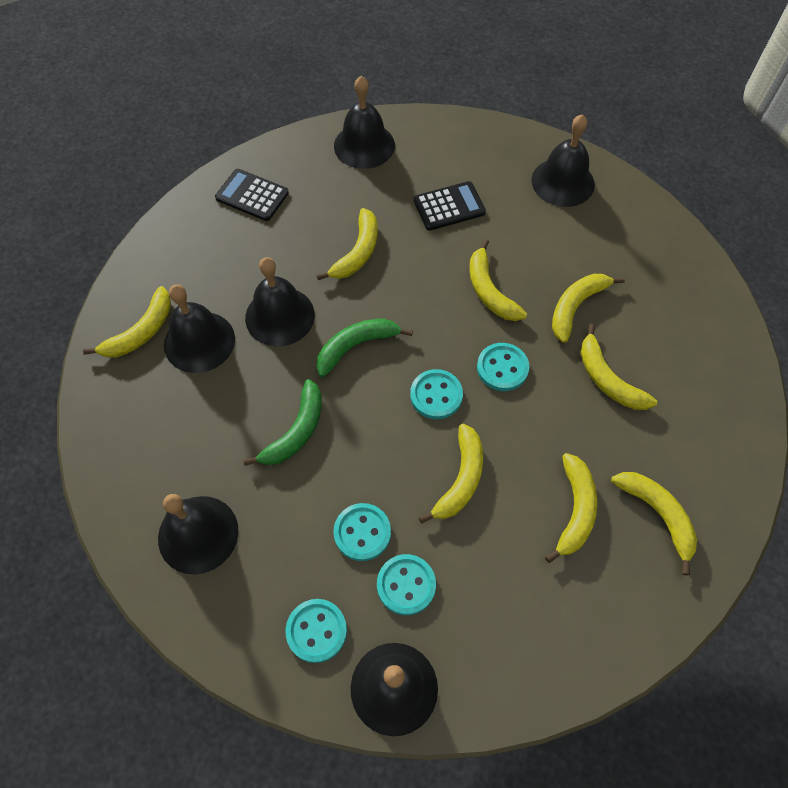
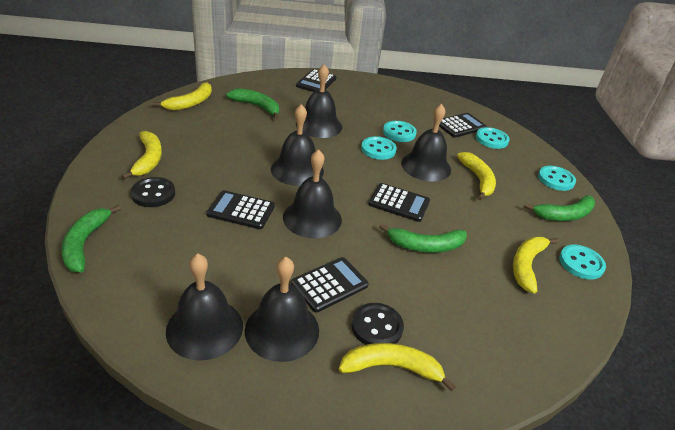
black button: none = 0 -> [131,177,175,207] [352,303,404,345] = 2
black calculator: [215,169,289,221] [414,181,486,231] = 2 -> [207,190,275,229] [291,257,369,312] [296,69,337,92] [369,183,430,222] [439,113,487,138] = 5
green banana: [243,379,322,466] [316,318,413,377] = 2 -> [61,205,121,272] [226,88,279,119] [379,224,467,253] [524,195,595,221] = 4
yellow banana: [83,286,171,357] [316,208,378,280] [418,424,483,524] [469,239,527,321] [545,453,597,563] [552,274,625,343] [580,324,657,410] [611,472,697,575] = 8 -> [121,131,162,179] [152,82,212,111] [339,343,456,391] [457,152,496,200] [513,237,558,294] = 5

